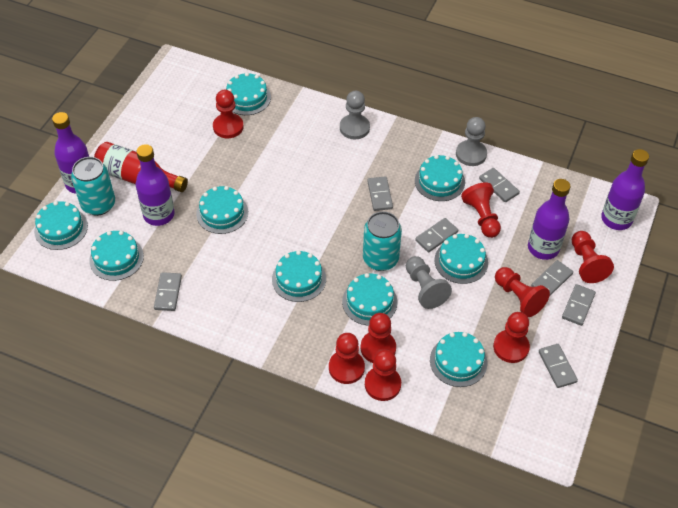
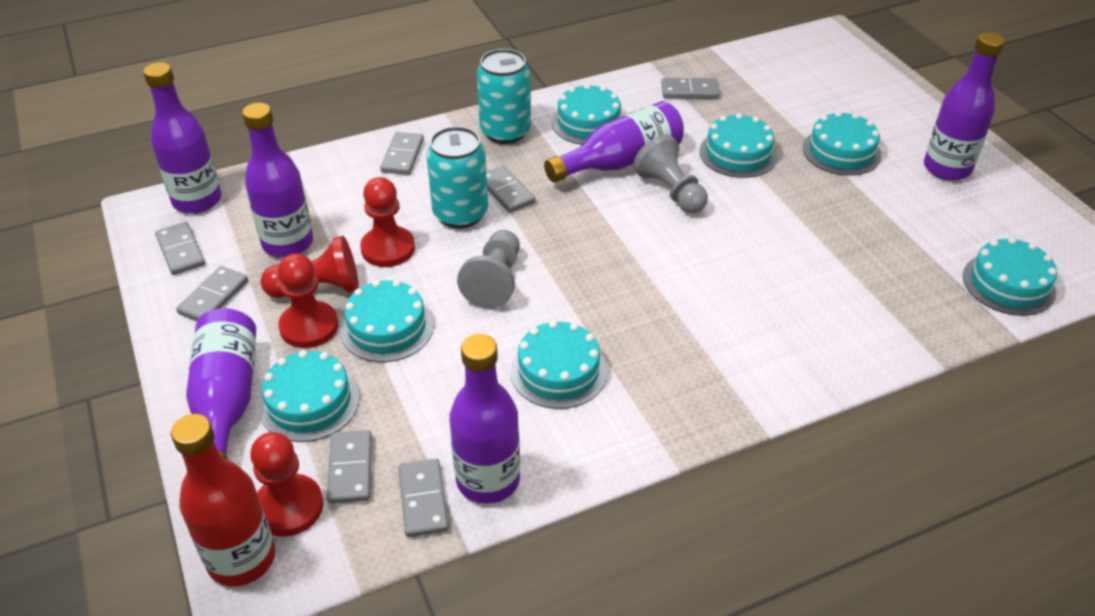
grey pawn: [340,91,370,139] [406,256,452,309] [456,117,487,166] = 3 -> [457,230,520,309] [633,135,708,214] = 2
purple bottle: [52,112,89,193] [136,144,175,226] [528,179,570,260] [601,149,649,230] = 4 -> [143,62,222,214] [186,308,256,460] [242,103,313,257] [449,334,520,504] [544,101,684,182] [924,32,1005,181] = 6
red pawn: [213,89,243,138] [329,333,365,384] [361,313,396,363] [365,349,401,401] [461,182,501,238] [493,312,530,363] [495,267,550,317] [572,231,614,283] = 8 -> [250,432,323,537] [261,236,359,298] [278,253,338,348] [360,177,415,267] = 4
turquoise cake: [34,201,88,250] [89,231,144,281] [196,186,248,234] [226,73,271,115] [272,250,326,302] [342,273,397,326] [415,155,465,201] [430,332,487,387] [434,234,488,284] = 9 -> [259,350,359,442] [340,280,434,362] [511,320,607,409] [552,84,624,145] [699,113,777,178] [803,111,881,175] [963,237,1057,316] = 7

